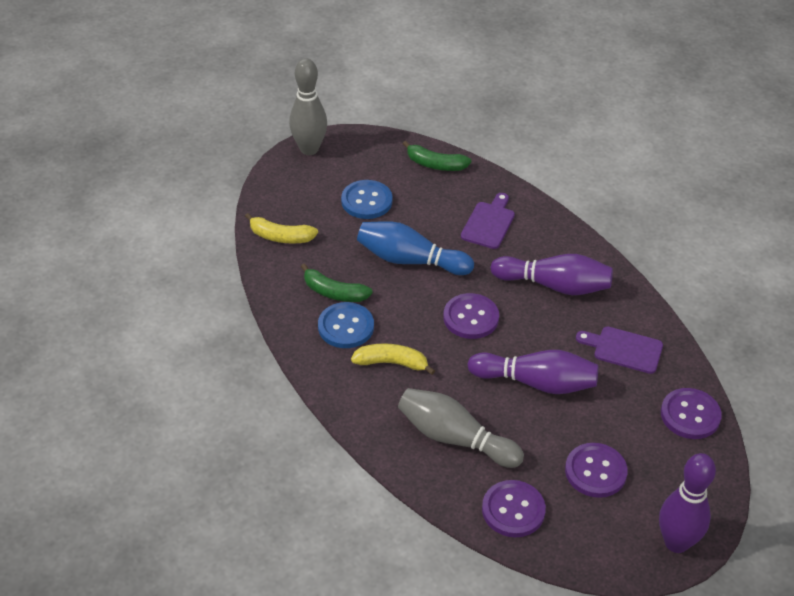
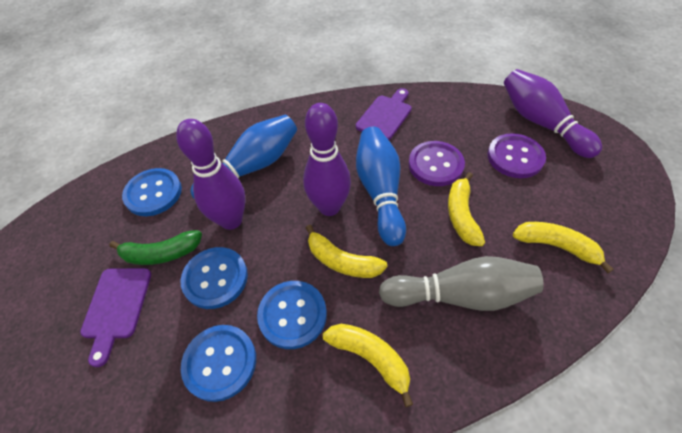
blue bowling pin: [357,221,474,275] = 1 -> [190,115,297,198] [356,127,406,246] = 2
blue button: [318,302,374,348] [341,180,393,219] = 2 -> [122,168,182,216] [181,247,248,309] [181,325,256,402] [257,281,327,349] = 4
green banana: [301,263,373,302] [403,141,471,171] = 2 -> [109,230,202,265] = 1
grey bowling pin: [289,58,327,155] [398,388,524,468] = 2 -> [379,256,544,311] = 1
purple button: [443,293,499,339] [482,480,546,537] [565,443,628,498] [661,388,722,439] = 4 -> [408,141,465,186] [488,133,546,178] = 2
yellow banana: [245,213,318,244] [351,343,435,375] = 2 -> [306,225,387,278] [323,324,413,407] [448,172,485,246] [513,222,614,273] = 4

